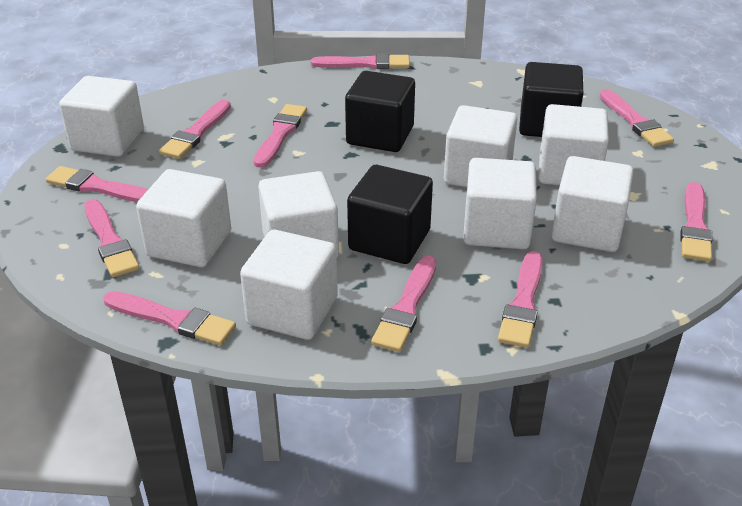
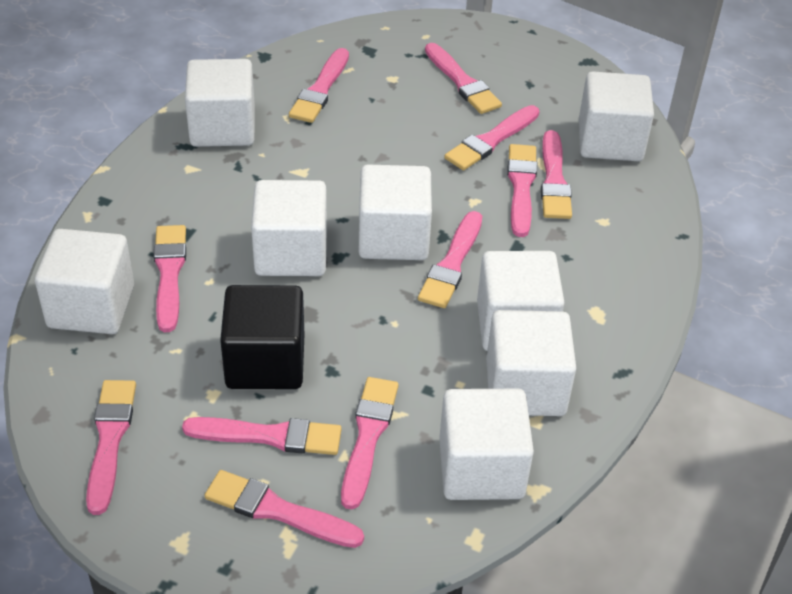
black cube: [345,71,415,152] [347,165,433,264] [519,62,583,137] = 3 -> [220,285,304,389] = 1
pink brush: [46,166,148,202] [84,199,140,277] [103,291,236,346] [159,100,231,159] [254,104,307,168] [311,53,410,69] [371,256,436,352] [498,251,543,348] [600,89,674,147] [680,182,713,262] = 10 -> [86,380,136,515] [153,225,186,332] [182,417,342,455] [204,470,364,548] [289,48,349,123] [341,377,399,509] [418,211,482,308] [425,43,502,114] [445,105,540,170] [507,144,537,237] [541,130,572,219] = 11

